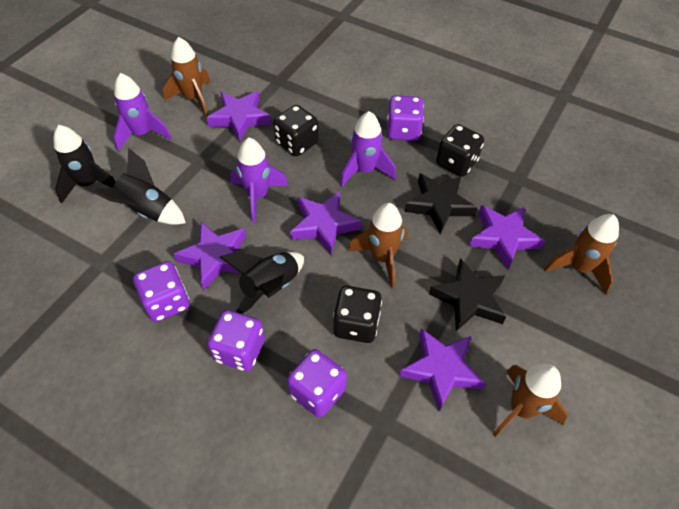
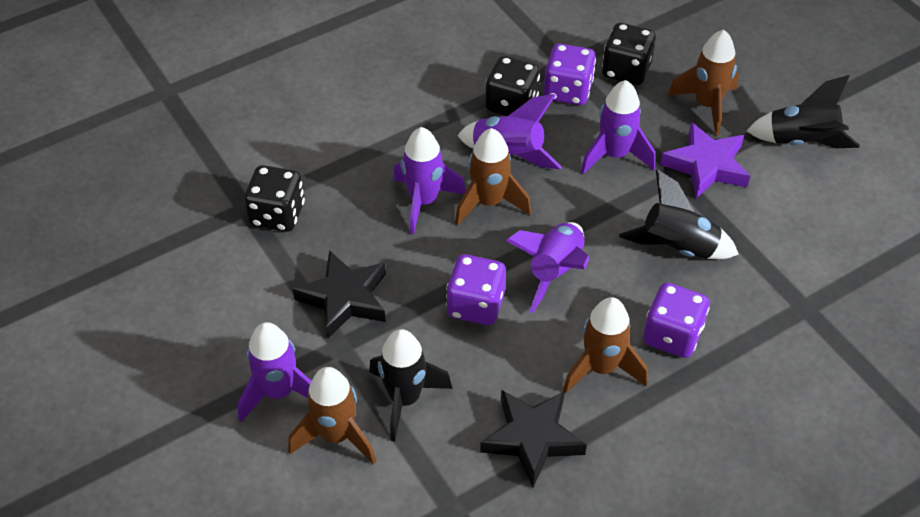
purple dice: [133,261,190,322] [207,310,265,371] [287,349,347,417] [387,95,424,141] = 4 -> [446,254,506,325] [544,43,596,105] [643,282,709,358] = 3
purple rocket: [113,73,172,151] [230,137,288,223] [340,111,396,187] = 3 -> [238,322,311,422] [393,127,466,235] [457,94,562,169] [506,222,589,313] [581,80,655,174] = 5
purple star: [174,222,246,290] [207,91,271,142] [290,191,362,255] [399,328,486,411] [469,205,545,269] = 5 -> [660,122,750,199] = 1

